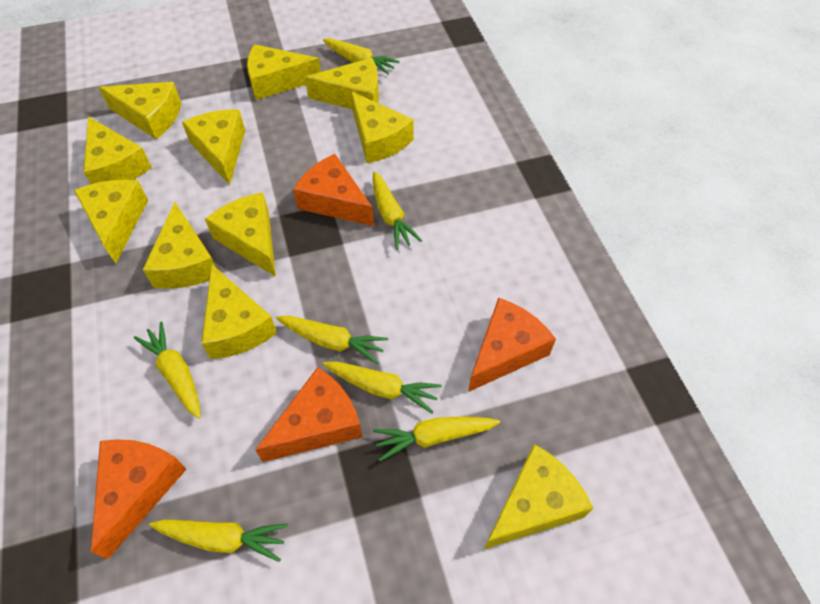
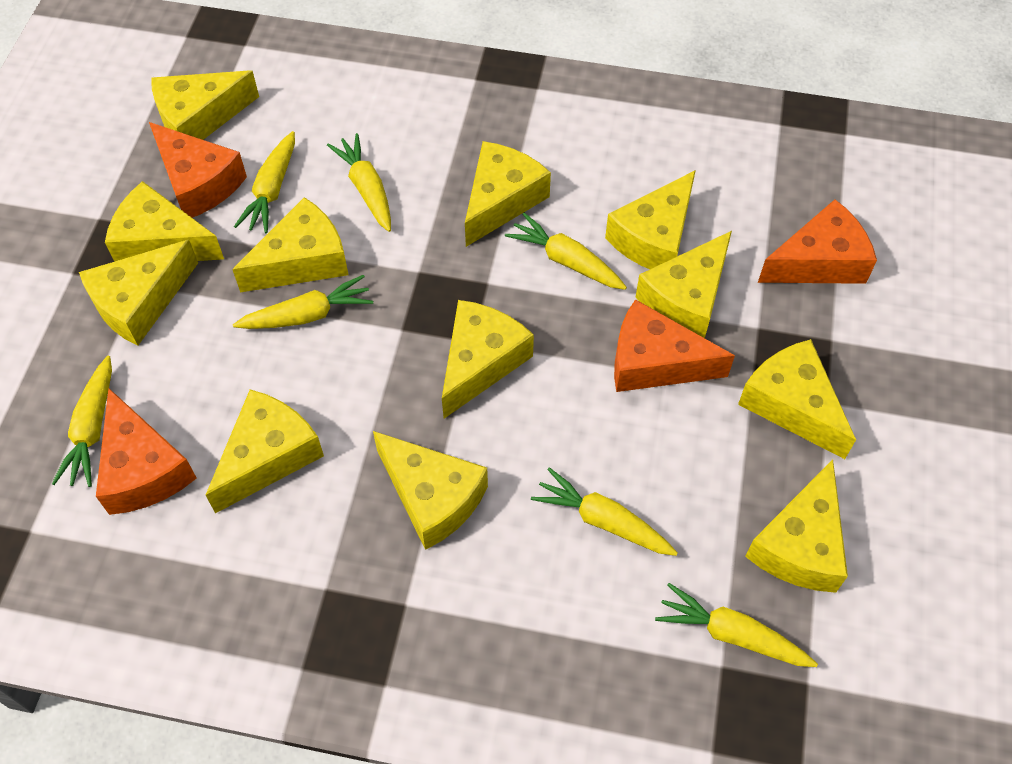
yellow cheese: [74,180,148,264] [83,117,152,184] [98,82,181,139] [143,202,216,289] [182,109,245,185] [201,265,277,359] [205,192,276,277] [247,44,321,100] [305,58,379,109] [351,91,414,163] [484,444,593,549] = 11 -> [79,240,198,346] [105,181,224,262] [151,70,259,140] [206,389,324,513] [232,197,349,292] [373,431,488,550] [442,300,534,418] [465,141,551,247] [605,170,696,269] [635,231,732,338] [738,339,856,459] [745,459,848,593] = 12

